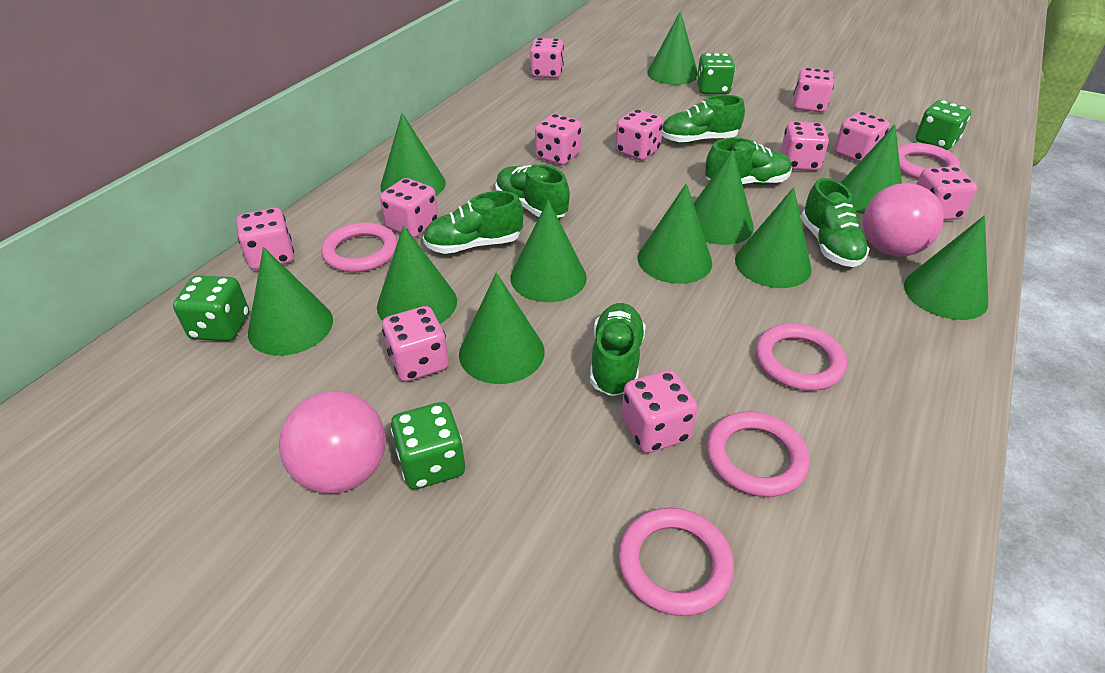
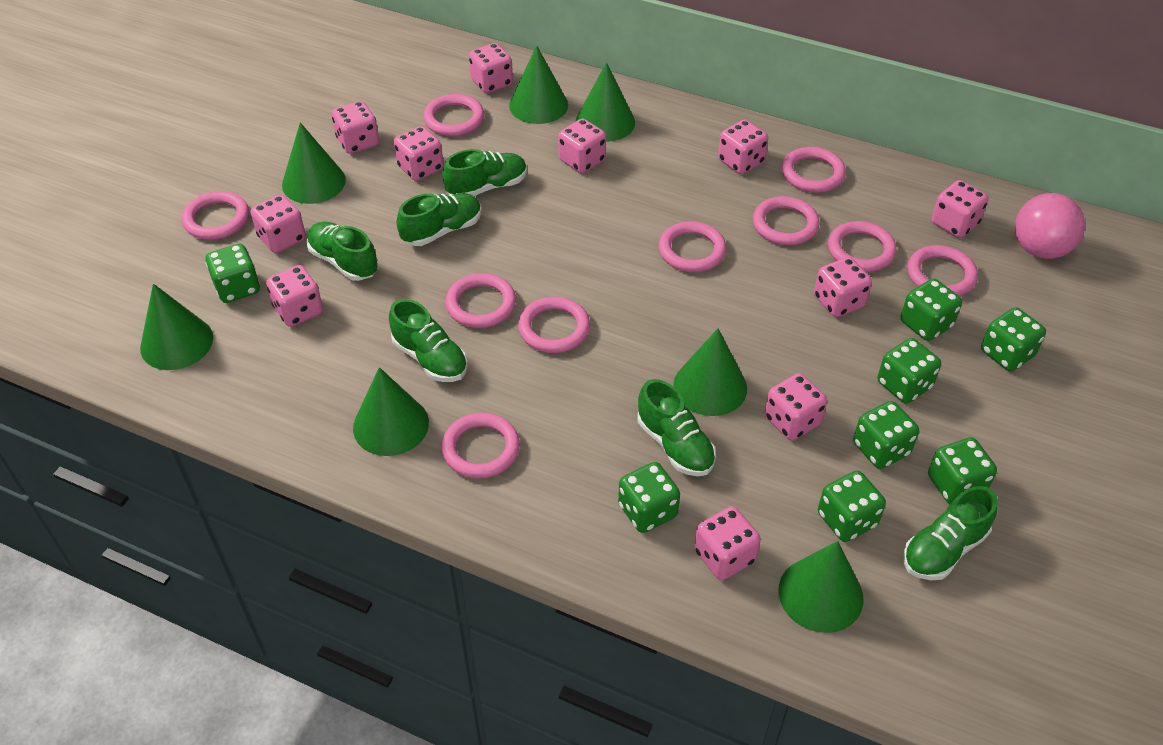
green cone: [248,247,333,356] [377,225,457,324] [380,113,446,195] [459,272,545,384] [511,200,587,302] [638,183,712,284] [647,11,698,85] [693,149,754,245] [735,187,812,288] [841,125,902,214] [904,215,988,320] = 11 -> [140,284,213,370] [282,122,346,204] [353,367,429,456] [509,45,568,124] [575,62,635,142] [673,329,747,416] [778,541,863,633] = 7
green dice: [173,275,249,341] [391,402,465,490] [696,53,735,94] [915,100,971,150] = 4 -> [205,244,260,303] [618,462,680,533] [818,471,886,542] [853,401,919,469] [877,338,941,404] [901,278,962,341] [928,437,997,504] [981,307,1046,371] = 8
pink ball: [279,391,385,494] [863,183,944,257] = 2 -> [1015,193,1085,259] = 1
pink ring: [321,222,397,273] [618,508,734,616] [706,412,810,497] [755,323,847,391] [898,143,960,179] = 5 -> [182,191,249,240] [423,94,484,136] [441,413,520,479] [445,273,516,328] [518,297,590,353] [659,221,726,272] [753,196,820,245] [782,147,846,193] [828,221,897,272] [907,245,978,296] = 10

